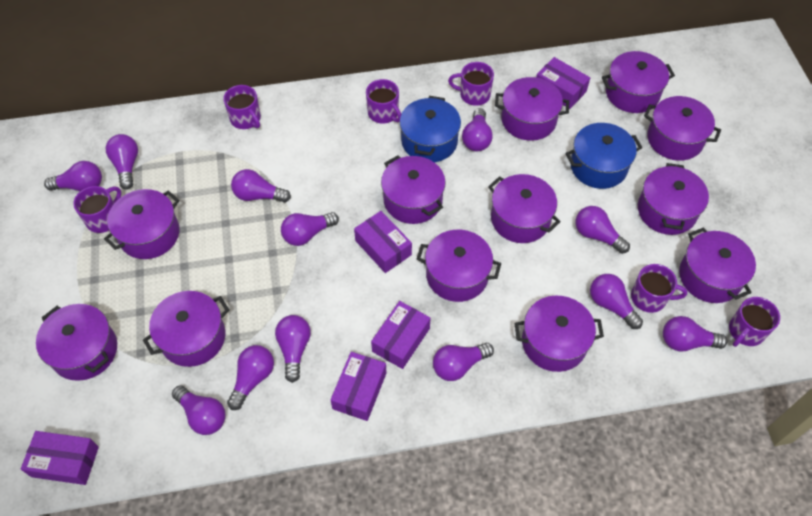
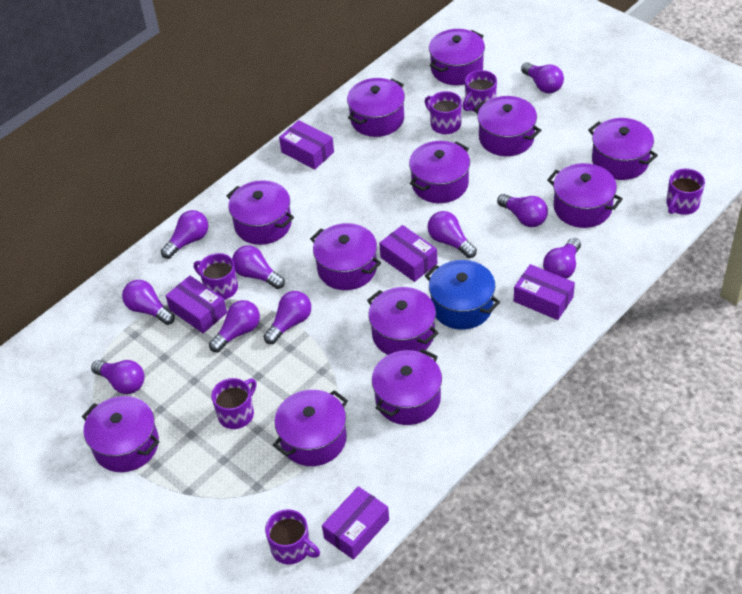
blue pot: [400,96,461,162] [566,123,642,189] = 2 -> [425,260,500,330] = 1
purple light bulb: [44,161,102,191] [106,134,138,190] [172,385,226,435] [227,345,274,410] [231,169,291,203] [275,315,311,383] [281,212,339,246] [433,343,494,381] [462,108,493,151] [576,206,630,254] [590,274,643,329] [663,316,727,352] = 12 -> [91,360,145,394] [122,280,175,325] [161,210,208,259] [209,300,260,352] [232,245,285,289] [263,291,311,344] [427,211,477,258] [497,194,548,227] [521,62,564,93] [543,238,581,279] = 10

